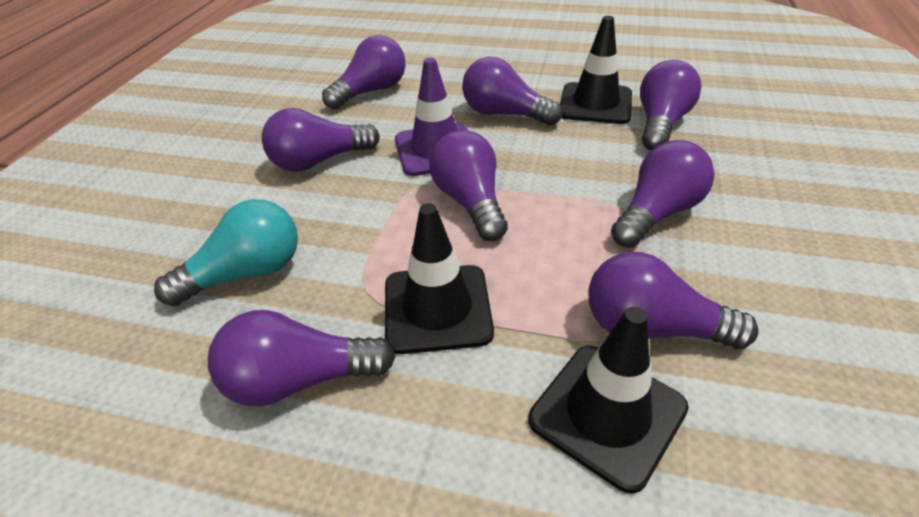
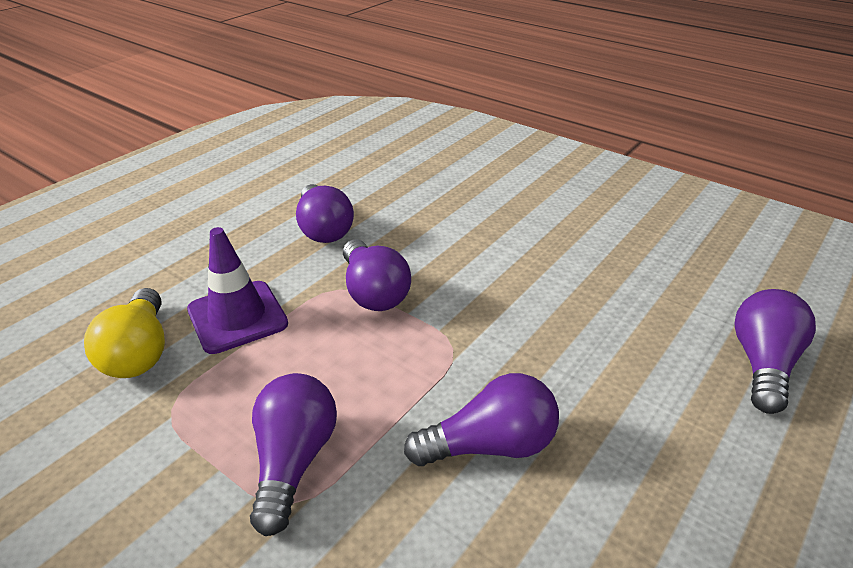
black traffic cone: [385,203,494,354] [529,307,689,494] [560,16,632,124] = 3 -> none = 0
purple light bulb: [208,310,396,406] [262,108,380,172] [322,35,406,109] [429,130,508,241] [462,57,563,126] [588,252,758,349] [611,140,715,248] [640,60,701,150] = 8 -> [250,373,337,536] [296,184,354,243] [343,239,411,311] [404,373,559,466] [734,289,816,414] = 5
turquoise light bulb: [154,199,298,306] = 1 -> none = 0
yellow light bulb: none = 0 -> [84,288,165,378] = 1

